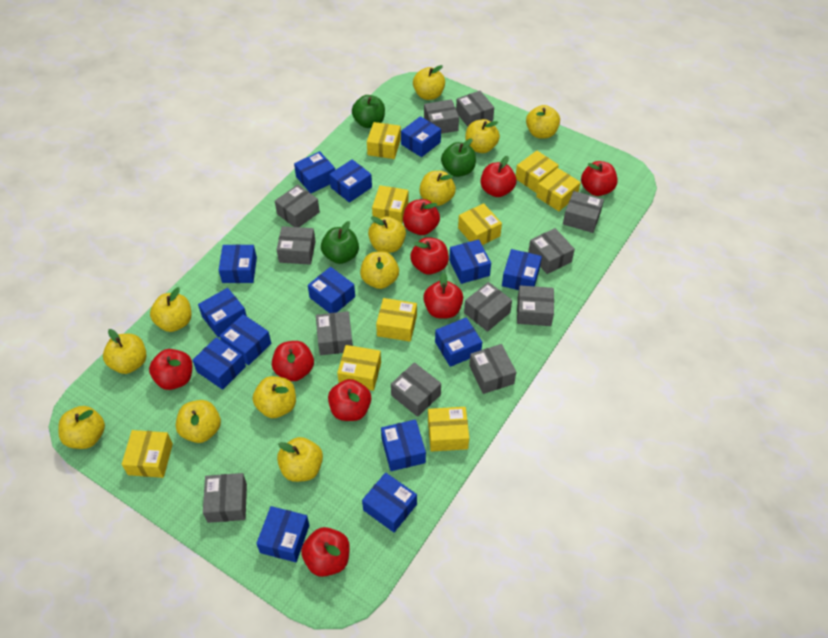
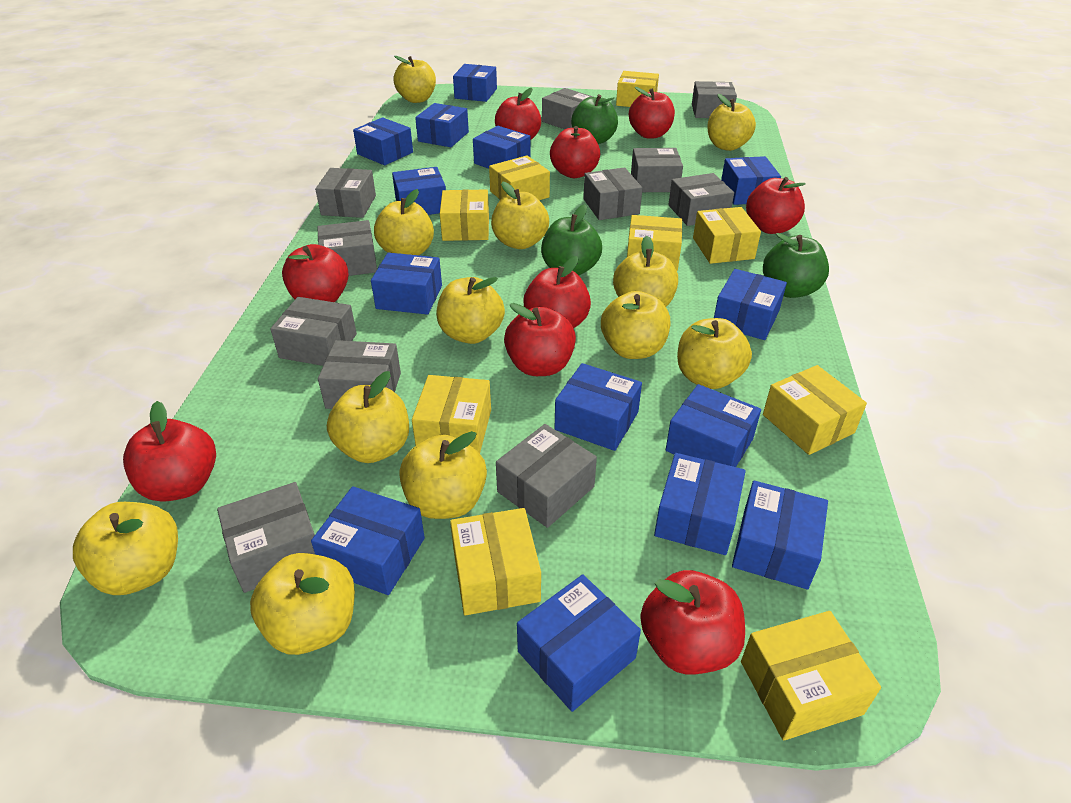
grey box: [203,473,247,523] [275,184,320,227] [276,226,316,265] [316,311,353,355] [391,362,441,417] [424,99,459,134] [456,91,494,127] [464,282,512,332] [469,344,516,394] [517,285,554,326] [528,228,575,274] [563,191,604,233] = 12 -> [217,482,315,593] [270,297,357,366] [315,168,376,218] [317,220,377,276] [318,340,401,409] [496,424,597,528] [542,88,593,129] [583,167,642,220] [631,148,683,192] [668,173,734,226] [692,81,737,118] = 11

